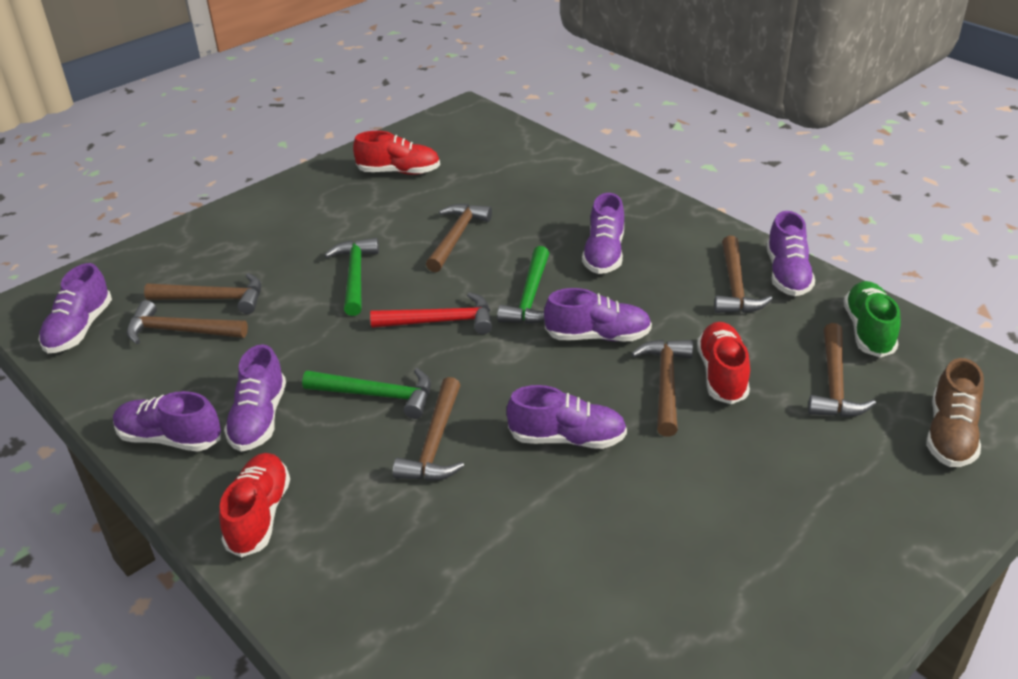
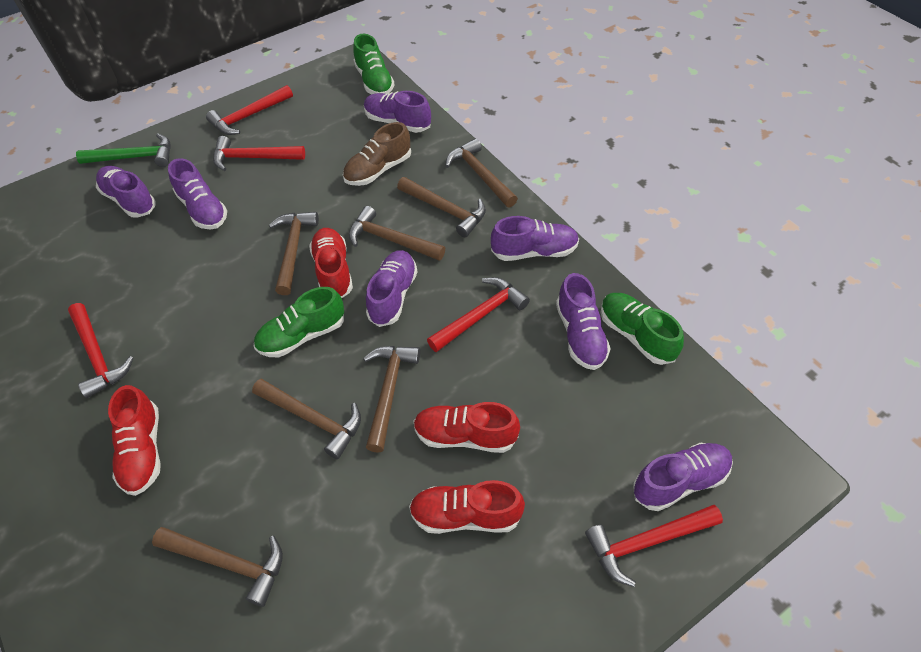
green hammer: [302,368,431,419] [325,238,379,316] [497,246,549,324] = 3 -> [76,133,171,167] = 1
green shoe: [843,281,901,357] = 1 -> [254,287,344,357] [353,33,395,94] [601,293,684,365] = 3
red hammer: [370,292,492,334] = 1 -> [68,303,133,398] [206,85,293,135] [213,136,305,171] [427,277,530,352] [585,505,723,587] = 5
red shoe: [219,453,290,558] [353,131,440,175] [697,322,750,404] = 3 -> [108,385,161,496] [309,228,353,298] [409,480,525,534] [413,402,520,453] = 4

